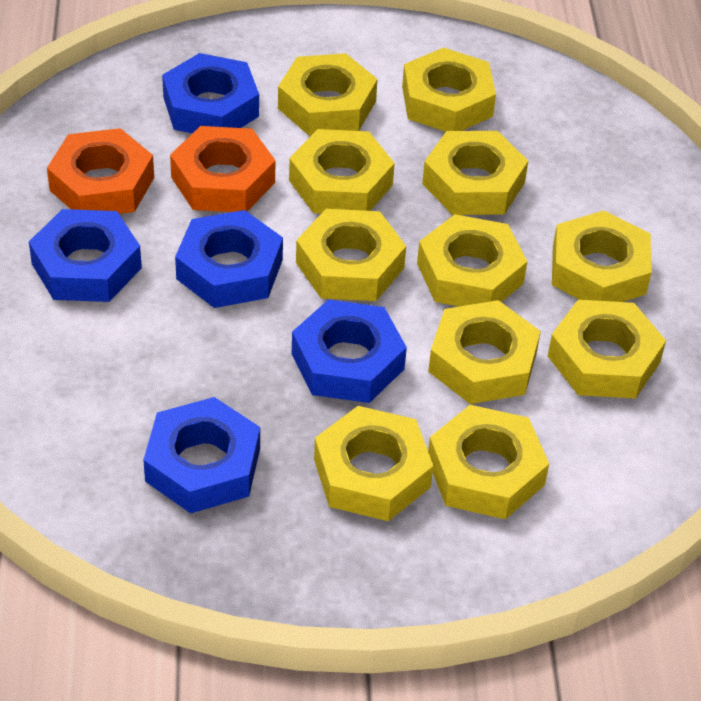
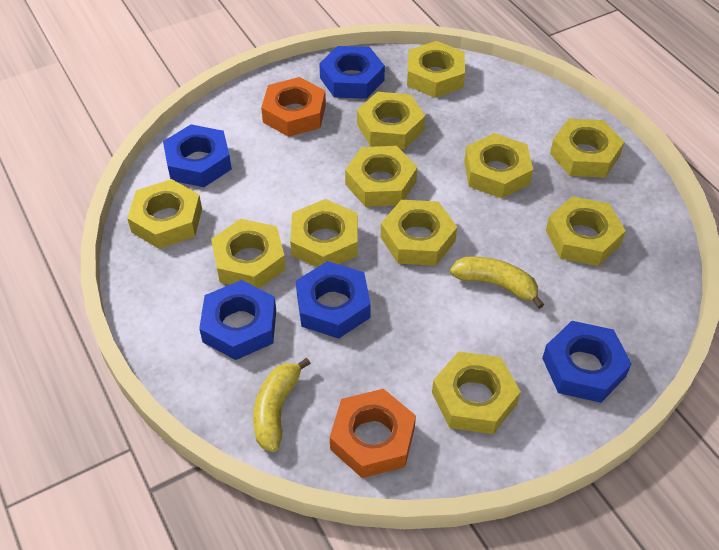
yellow banana: none = 0 -> [253,358,311,452] [450,256,545,309] = 2

